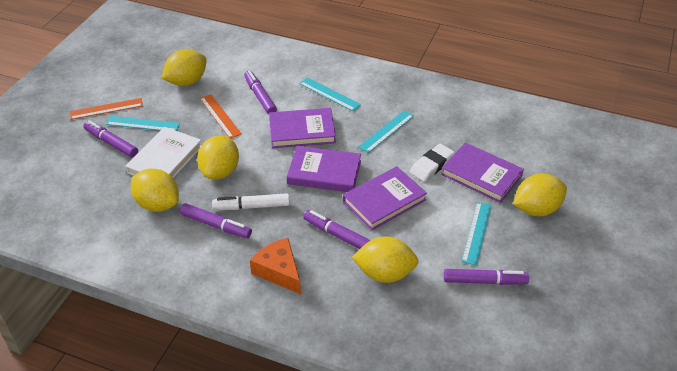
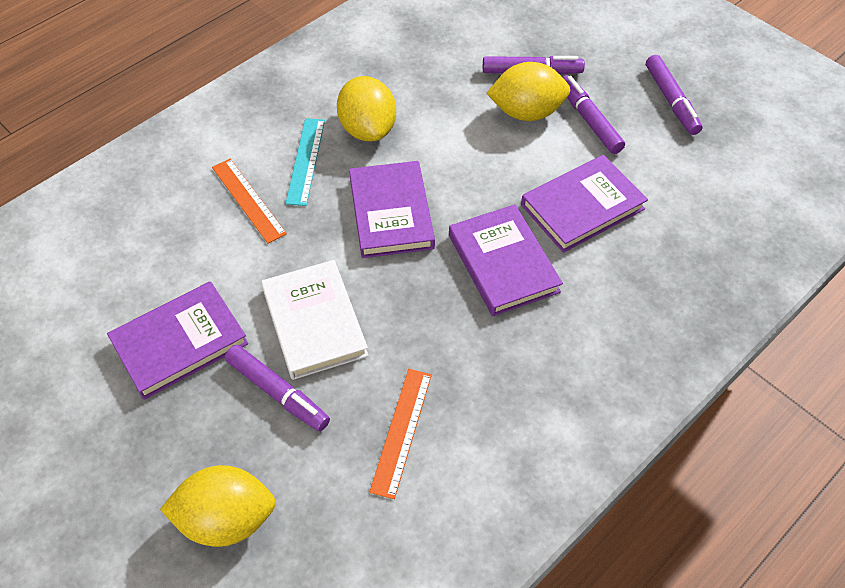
orange cheese: [250,238,301,294] = 1 -> none = 0
purple marker: [84,120,138,158] [180,203,252,238] [244,71,277,115] [303,210,370,249] [444,269,529,285] = 5 -> [225,345,330,431] [483,56,585,74] [563,75,625,154] [646,55,702,135] = 4
turquoise ruler: [106,116,180,131] [299,78,361,111] [358,111,414,153] [461,202,491,266] = 4 -> [285,118,325,206] = 1
white eraser: [410,144,455,182] = 1 -> none = 0
white marker: [212,193,290,210] = 1 -> none = 0
yellow lemon: [131,169,179,212] [162,49,207,86] [197,135,239,180] [352,236,419,283] [513,174,567,216] = 5 -> [160,465,276,547] [337,76,396,142] [486,62,570,121] = 3

